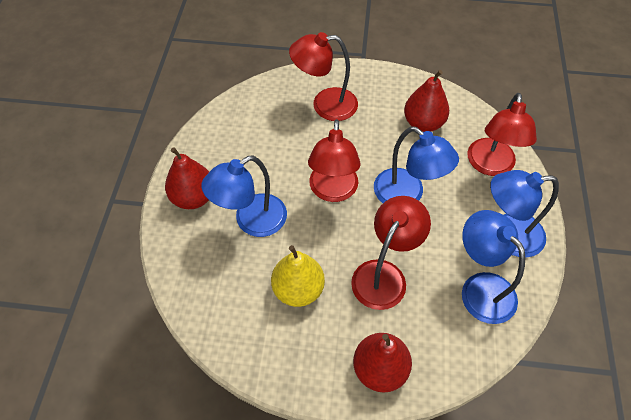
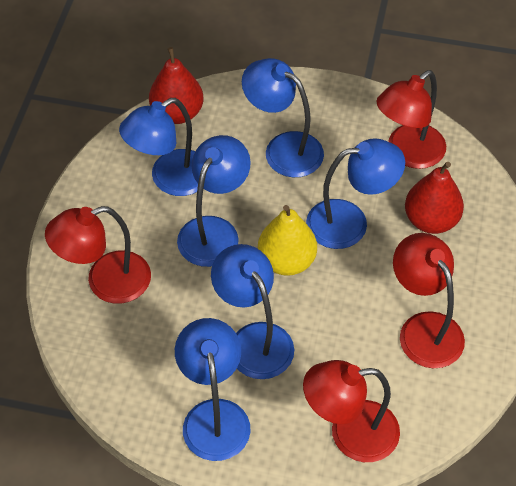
blue lamp: [201,155,287,237] [374,126,459,203] [462,210,525,324] [490,170,559,258] = 4 -> [119,98,198,196] [175,318,250,461] [177,135,251,267] [211,244,294,379] [242,58,324,177] [306,139,405,249] = 6
red pear: [165,147,209,209] [353,333,412,392] [404,70,449,132] = 3 -> [149,47,203,124] [405,162,464,234] = 2

